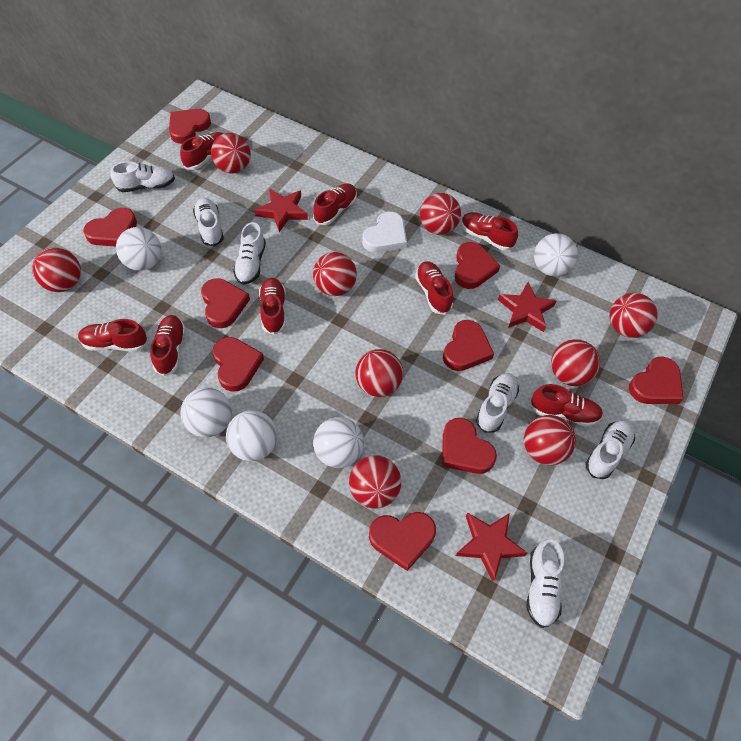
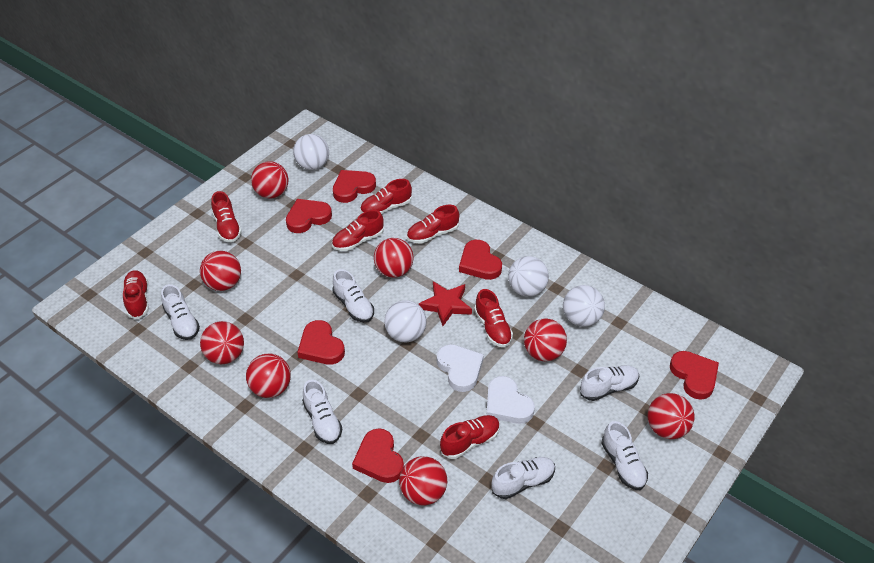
red ball: [32,248,81,292] [211,133,251,174] [313,252,357,296] [349,456,401,508] [355,349,403,397] [420,193,461,235] [524,415,576,465] [551,339,600,386] [610,293,657,338] = 9 -> [200,251,241,291] [200,321,244,364] [246,354,291,398] [251,161,288,198] [374,238,413,278] [399,456,447,505] [524,318,567,361] [648,393,694,439] = 8
red heart: [83,208,137,247] [169,109,211,144] [201,278,250,328] [213,337,264,392] [369,512,436,571] [442,418,497,474] [443,320,494,371] [455,242,500,289] [629,357,684,404] = 9 -> [286,199,332,233] [297,320,345,365] [333,170,376,203] [352,428,404,483] [459,240,502,280] [670,351,719,400] = 6
red shoe: [78,319,148,352] [150,315,186,376] [180,132,224,170] [259,278,286,335] [313,183,357,225] [415,261,453,315] [461,212,518,251] [530,384,603,427] = 8 -> [123,270,149,319] [211,191,242,242] [332,210,384,251] [360,179,412,214] [407,205,459,244] [440,415,500,459] [474,289,513,347] = 7
red star: [255,189,308,232] [456,513,527,581] [498,282,556,332] = 3 -> [419,281,472,326] = 1
white ball: [116,227,161,271] [180,388,232,437] [226,410,277,461] [313,417,364,468] [534,233,578,276] = 5 -> [293,134,329,170] [384,300,427,342] [508,256,549,297] [563,285,605,327] = 4
white heart: [362,212,407,253] = 1 -> [437,344,484,392] [487,376,535,424] = 2

